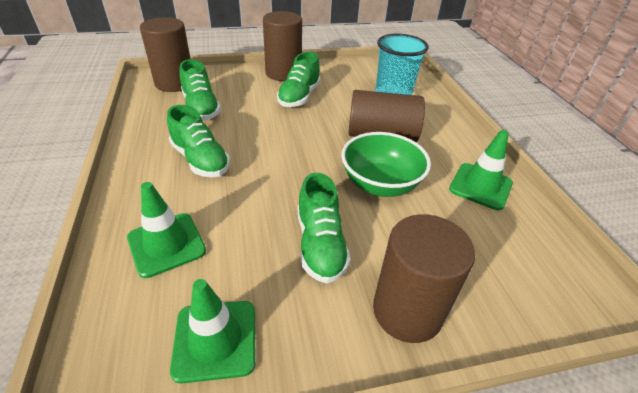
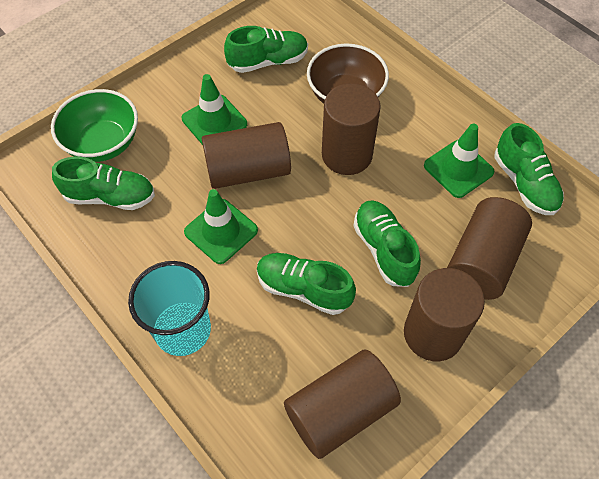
brown bowl: none = 0 -> [307,43,389,104] = 1
brown cylinder: [140,17,190,92] [263,11,302,81] [348,90,425,142] [373,214,475,343] = 4 -> [202,122,291,189] [284,350,401,459] [322,83,381,175] [404,268,485,361] [447,197,532,300] = 5
green shoe: [167,105,230,177] [179,59,221,120] [277,52,321,107] [298,173,351,284] = 4 -> [52,157,155,210] [224,26,308,73] [257,253,356,315] [353,200,421,287] [494,123,564,215] = 5

